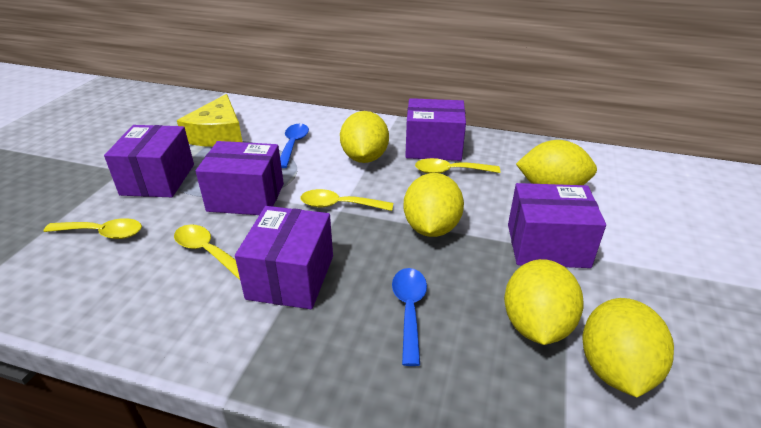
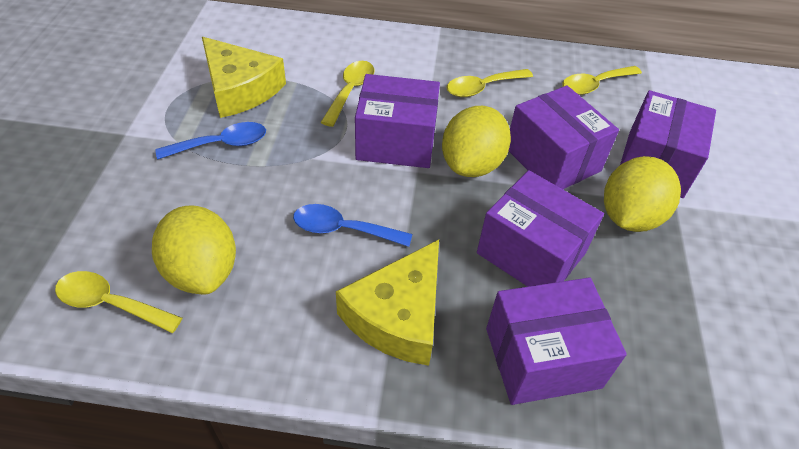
yellow cheese: [177,94,242,147] = 1 -> [202,37,286,118] [336,240,439,366] = 2
yellow lemon: [340,111,389,163] [403,173,464,237] [504,259,584,345] [516,140,597,185] [583,298,674,397] = 5 -> [152,206,236,295] [442,106,511,177] [604,156,681,232] = 3

